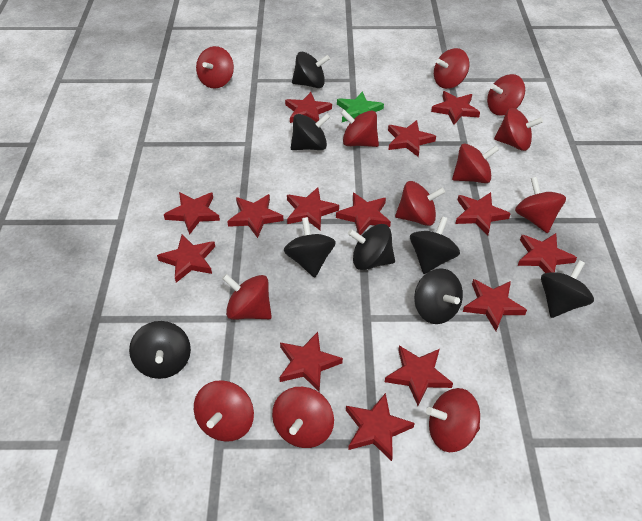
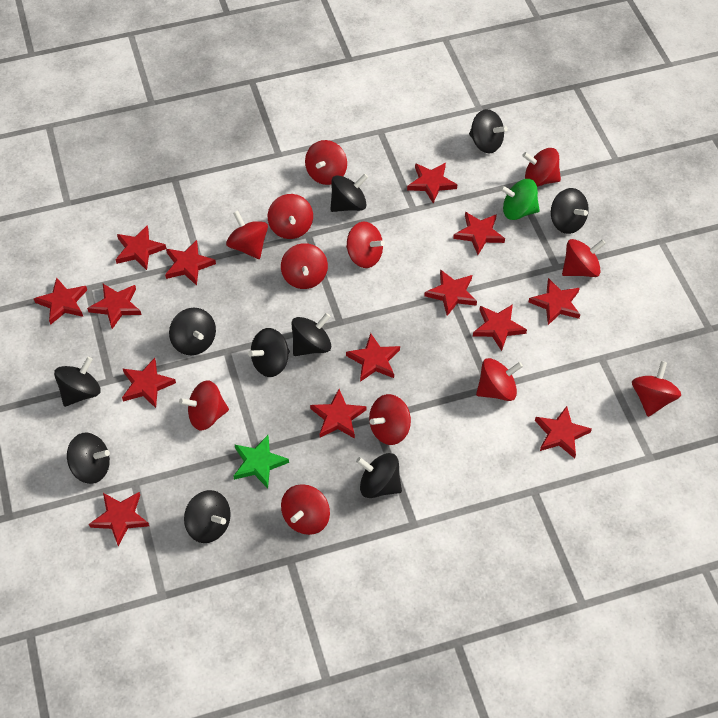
black spinning top: [129,321,191,379] [284,217,336,278] [291,113,330,150] [292,52,330,88] [348,224,395,270] [410,216,460,274] [414,268,463,324] [541,260,594,318] = 8 -> [54,357,101,407] [67,433,110,484] [169,308,216,355] [184,490,231,543] [248,328,290,377] [291,313,331,356] [330,173,368,212] [356,453,402,498] [469,109,508,153] [551,188,589,234] = 10
green spinning top: none = 0 -> [500,179,540,220] = 1

